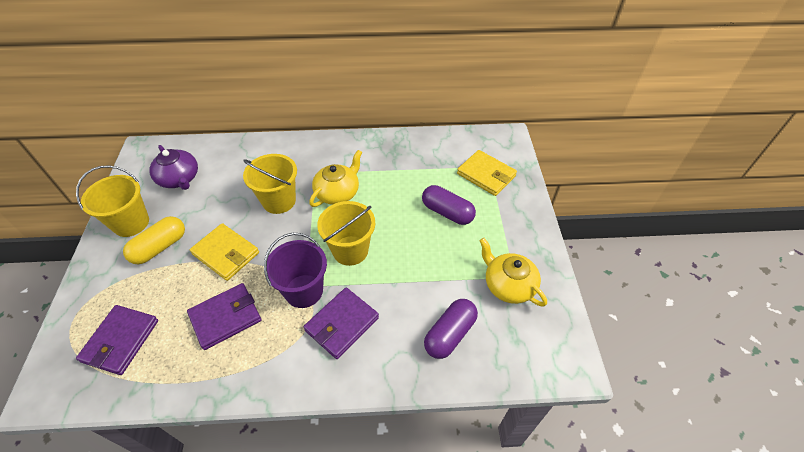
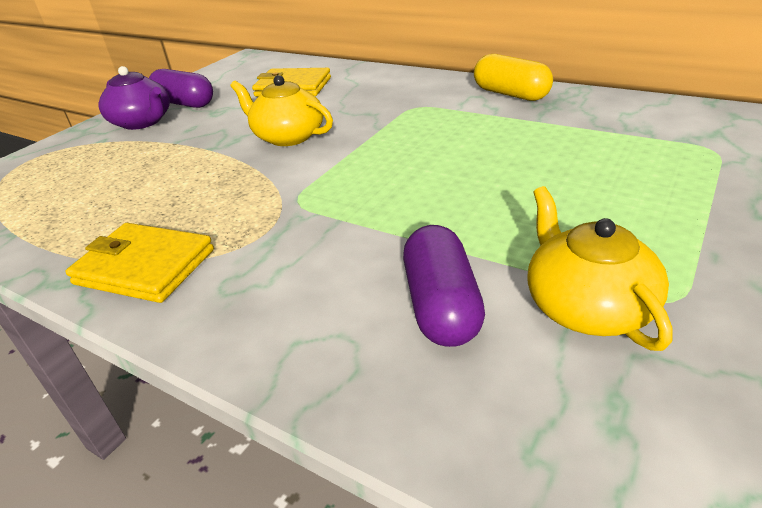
purple bucket: [264,233,327,308] = 1 -> none = 0
purple wallet: [76,305,158,375] [187,283,261,350] [304,287,379,359] = 3 -> none = 0
yellow bucket: [76,165,149,237] [243,154,297,214] [317,201,375,266] = 3 -> none = 0

